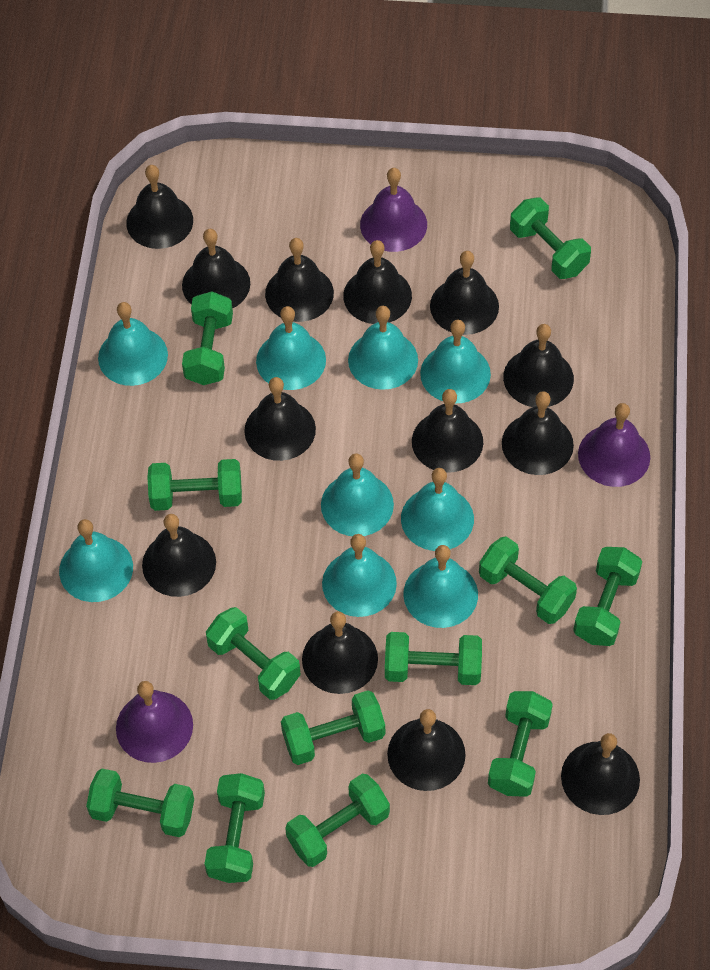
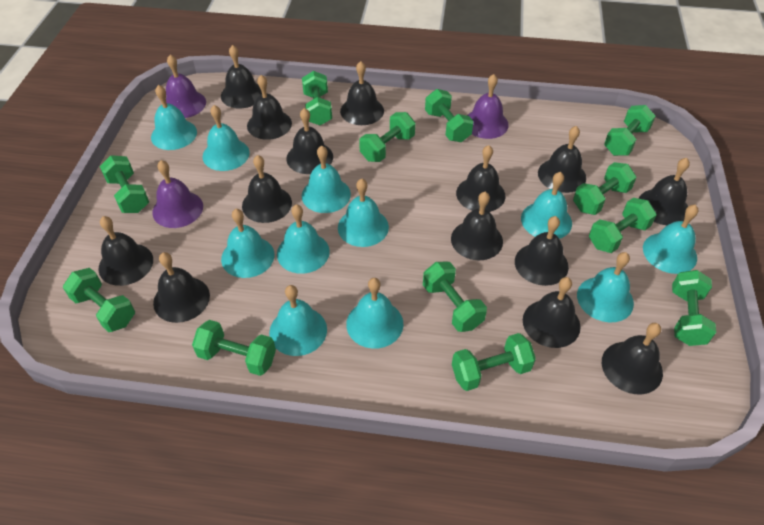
black bell: [126,165,193,249] [142,514,216,597] [182,229,250,309] [244,377,316,461] [265,238,334,322] [302,611,378,694] [343,240,412,324] [387,709,466,791] [412,389,483,473] [430,251,499,335] [502,391,574,475] [503,324,574,407] [561,733,640,815] = 13 -> [99,216,153,286] [153,252,210,323] [221,45,262,108] [242,155,292,223] [247,75,292,140] [286,108,333,174] [340,61,384,125] [451,192,503,260] [456,145,506,212] [515,216,569,286] [523,277,580,348] [538,126,586,193] [602,323,663,394] [639,158,690,225] = 14
turquoise bell: [59,519,133,602] [98,302,168,386] [256,306,326,390] [321,453,394,536] [322,534,397,617] [348,306,418,390] [401,468,474,551] [403,545,478,628] [420,320,491,403] = 9 -> [151,85,197,150] [203,105,250,171] [221,209,275,278] [269,285,327,356] [277,204,330,274] [302,146,351,213] [338,178,389,247] [346,278,403,349] [521,172,572,239] [577,252,634,322] [643,205,698,274] = 11

